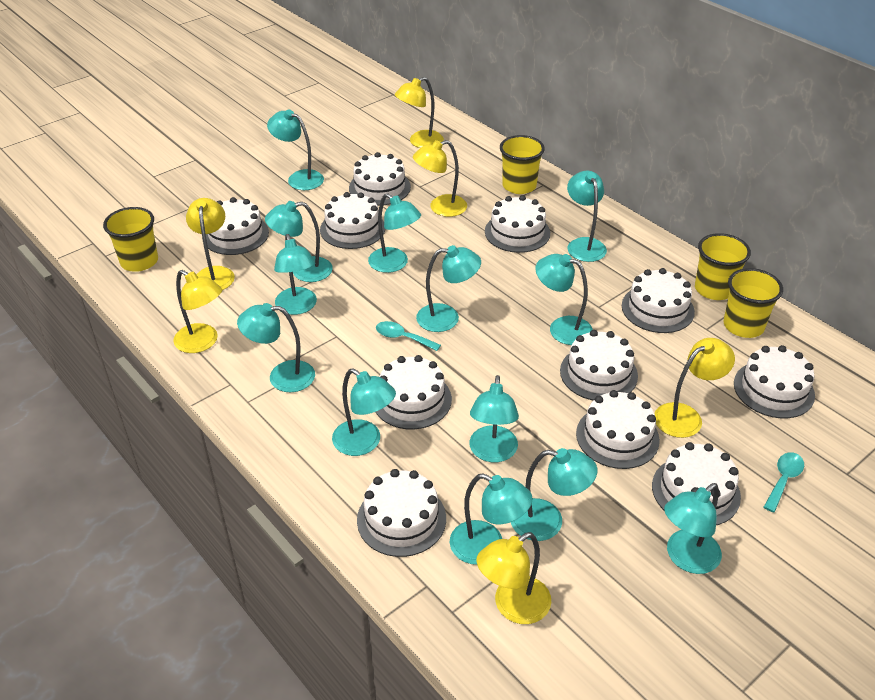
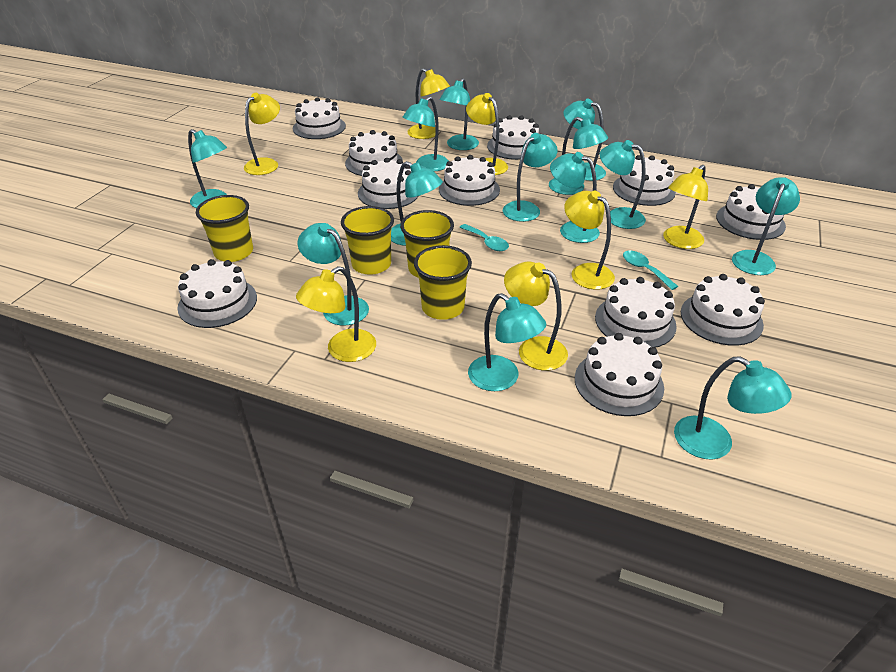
yellow lamp: [173,270,222,353] [186,198,235,290] [395,77,444,148] [413,140,467,217] [476,532,551,624] [655,338,735,438] = 6 -> [244,93,280,175] [296,266,376,362] [408,68,450,139] [466,93,508,175] [504,262,568,371] [564,191,615,290] [663,165,708,249] = 7

